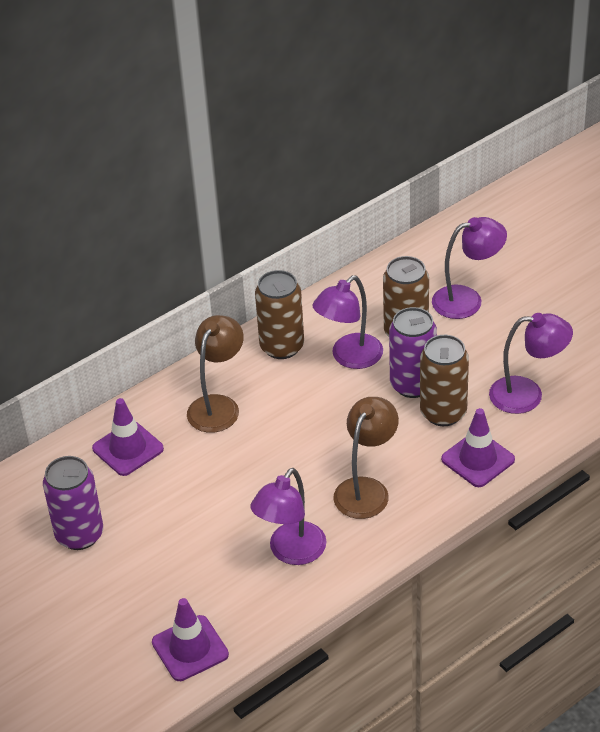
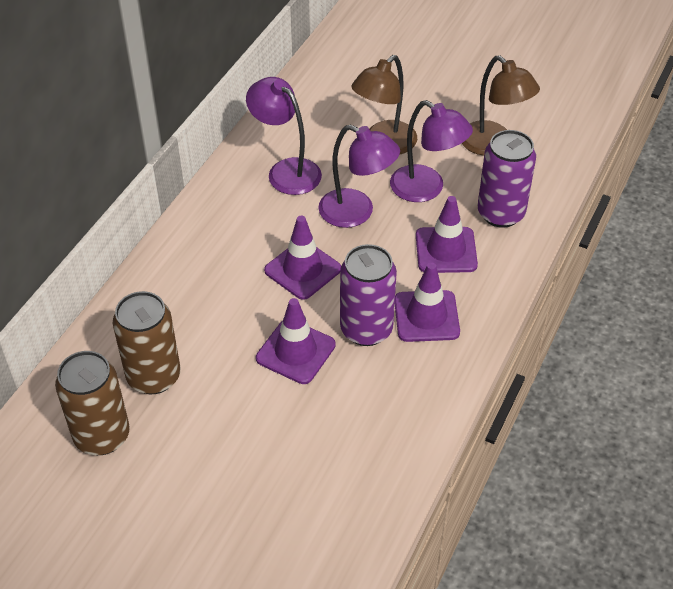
brown can: [255,270,304,359] [383,256,429,337] [420,335,469,426] = 3 -> [55,351,130,455] [113,291,181,394] = 2
purple lamp: [250,468,326,565] [313,275,383,369] [432,217,507,319] [489,313,573,414] = 4 -> [246,77,322,195] [318,124,400,228] [390,100,473,202] = 3
purple traffic cone: [92,398,164,476] [152,598,229,681] [441,408,515,487] = 3 -> [256,298,336,384] [264,216,341,300] [395,262,460,342] [416,196,478,273] = 4

